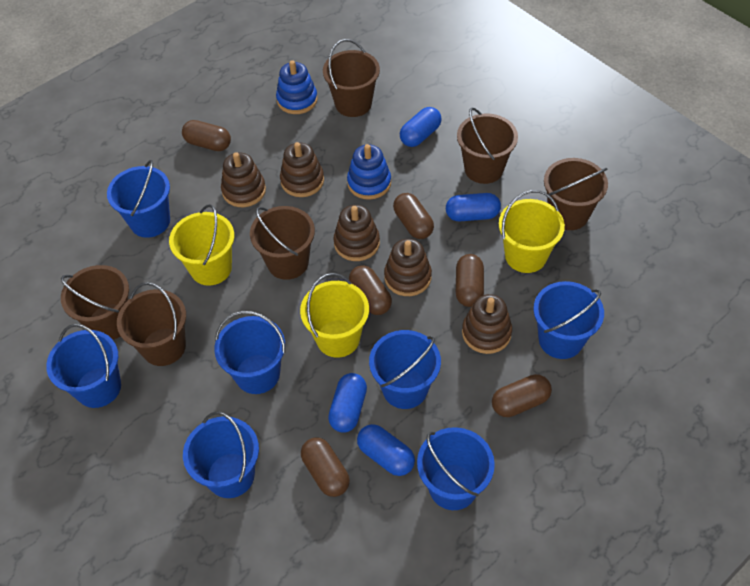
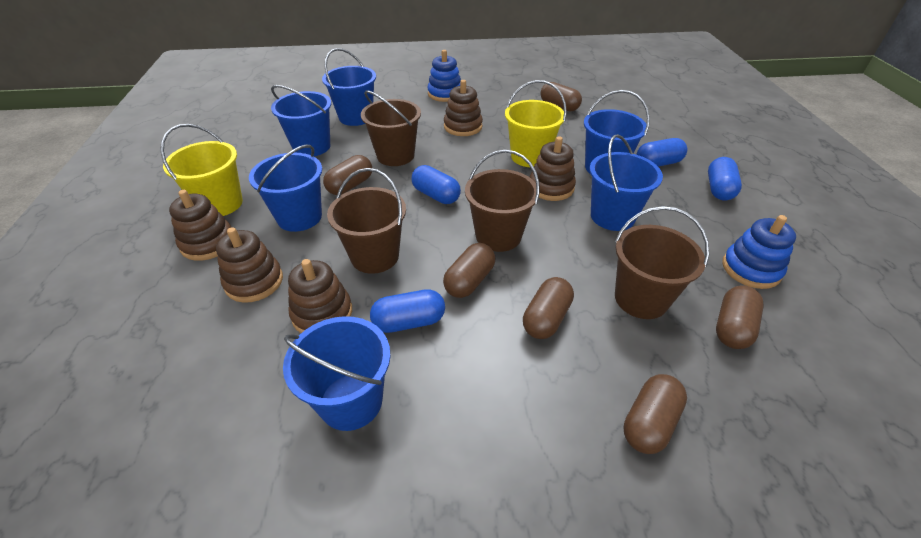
blue bucket: [46,324,121,408] [107,160,170,238] [183,411,259,498] [214,311,285,394] [369,330,441,409] [417,427,495,510] [533,281,604,359] = 7 -> [249,145,322,232] [271,85,331,156] [283,316,390,431] [322,48,376,126] [584,90,650,173] [590,134,663,231] = 6
brown bucket: [61,265,129,340] [117,282,186,366] [250,206,315,280] [323,39,380,117] [457,108,518,184] [544,158,608,230] = 6 -> [327,168,406,274] [361,90,421,166] [465,150,540,252] [615,206,709,319] = 4
yellow bucket: [169,204,234,286] [300,273,369,358] [499,190,565,273] = 3 -> [160,124,243,216] [505,80,567,167] = 2

